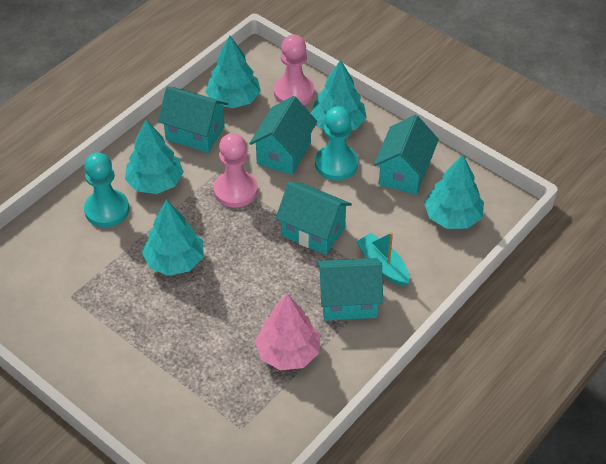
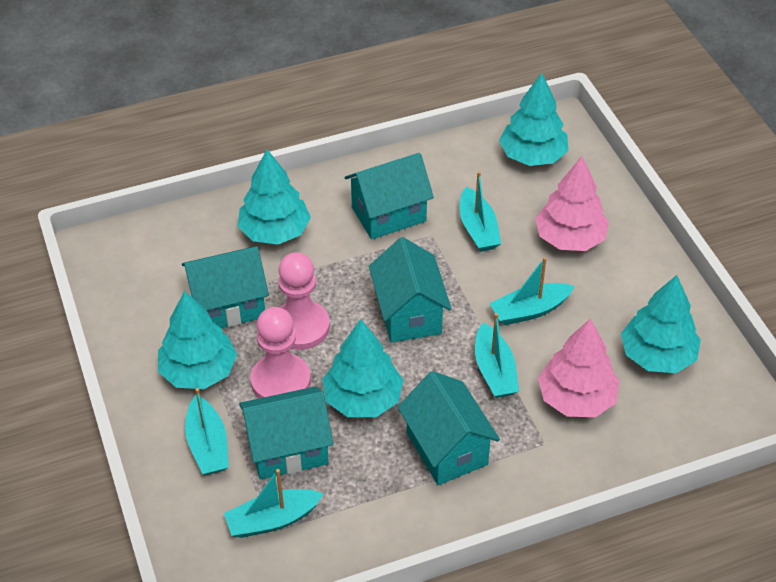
pink tree: [255,294,320,370] = 1 -> [535,156,609,251] [538,319,620,417] = 2
turquoise boat: [356,232,409,286] = 1 -> [185,388,229,475] [224,469,323,538] [459,171,501,252] [475,313,519,398] [489,257,574,325] = 5
turquoise pawn: [84,152,129,227] [315,106,358,180] = 2 -> none = 0

